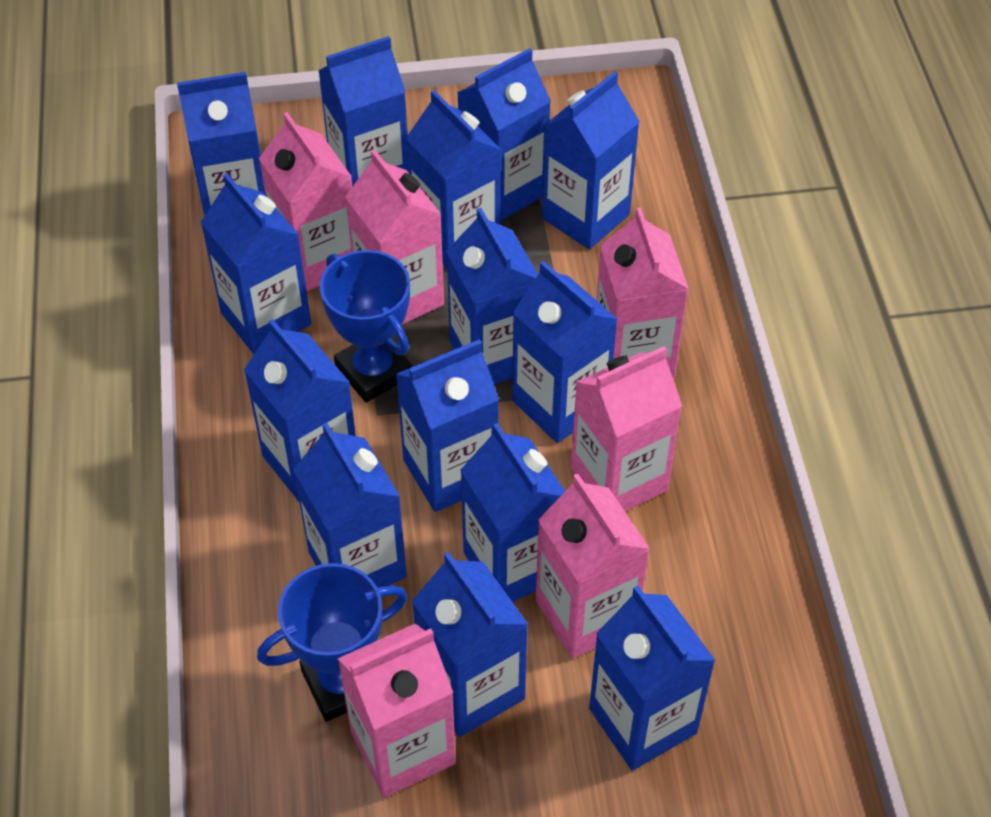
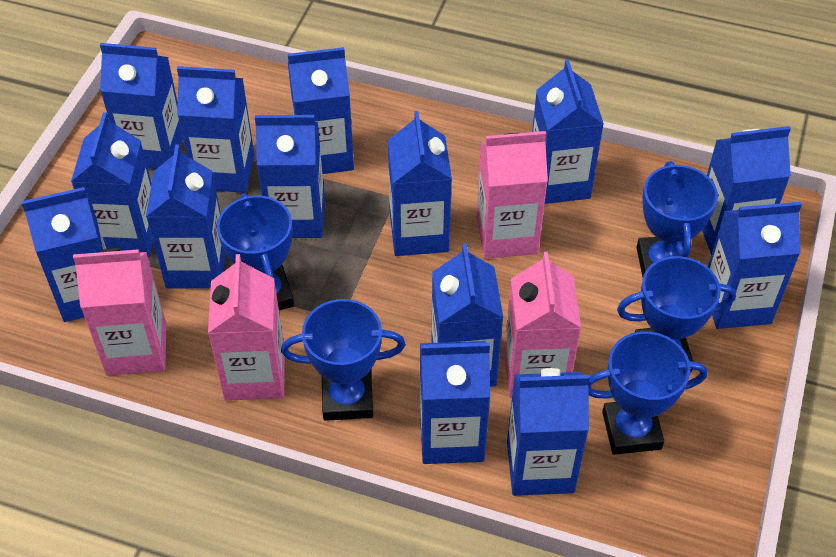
blue trophy: [257,563,408,722] [320,250,412,403] = 2 -> [217,193,294,310] [281,299,406,421] [588,331,707,455] [617,256,736,373] [636,161,718,277] = 5
pink carton: [259,112,352,291] [338,623,456,798] [345,150,444,324] [536,473,650,659] [571,346,682,511] [596,207,689,378] = 6 -> [73,248,166,376] [208,254,285,401] [477,131,548,259] [504,252,581,398] = 4

